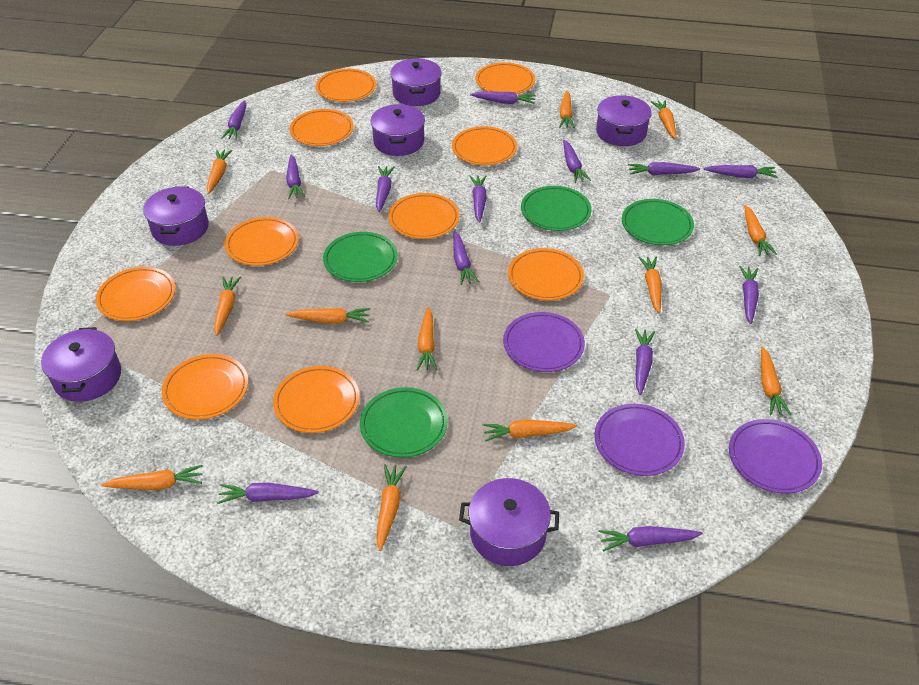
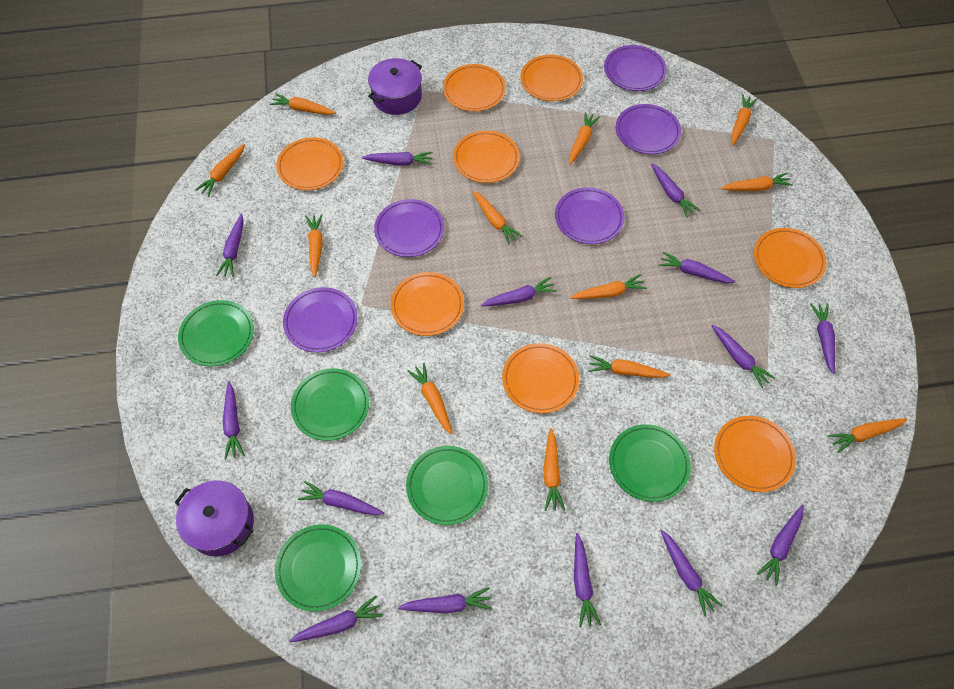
green plate: [323,232,398,282] [360,387,448,458] [521,186,592,231] [622,199,694,245] = 4 -> [178,300,254,366] [275,524,361,612] [291,368,369,441] [406,446,488,525] [609,424,691,502] = 5
orange plate: [96,267,175,321] [162,354,248,420] [225,217,299,266] [273,366,360,433] [290,109,354,146] [316,69,376,102] [388,193,460,239] [452,126,517,165] [475,62,535,94] [508,248,584,301] = 10 -> [276,137,344,190] [391,272,464,336] [443,64,506,112] [453,130,520,183] [502,343,579,413] [520,55,583,101] [714,416,796,492] [754,228,827,288] = 8
purple carrot: [217,483,319,504] [222,100,246,139] [286,155,306,199] [376,166,395,212] [453,231,479,285] [470,91,536,104] [470,175,487,223] [563,140,591,183] [598,526,703,552] [628,162,700,175] [635,329,655,395] [704,165,778,178] [739,266,759,324] = 13 -> [216,214,244,277] [223,381,245,460] [289,596,383,642] [298,481,384,515] [362,152,433,166] [398,587,492,613] [481,277,557,307] [574,533,601,627] [651,163,700,218] [659,252,735,283] [660,530,723,617] [712,325,775,388] [757,505,804,586] [810,303,835,374] = 14
purple plate: [503,312,585,372] [594,404,685,476] [729,419,822,494] = 3 -> [283,287,358,352] [374,199,444,257] [555,187,625,244] [604,45,667,91] [616,104,681,154] = 5
purple pot: [41,327,121,402] [143,186,209,246] [370,104,425,156] [390,58,442,106] [459,478,559,566] [596,95,652,146] = 6 -> [175,480,254,557] [368,58,422,115] = 2

